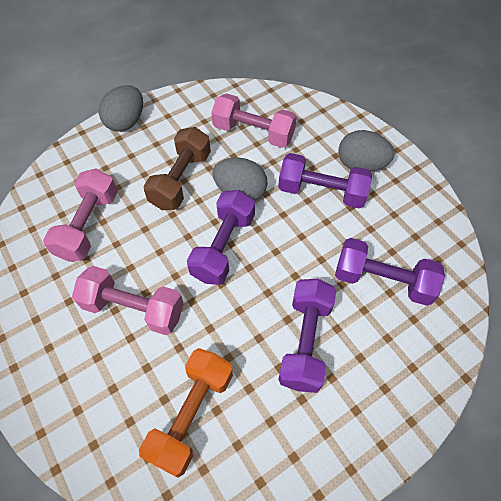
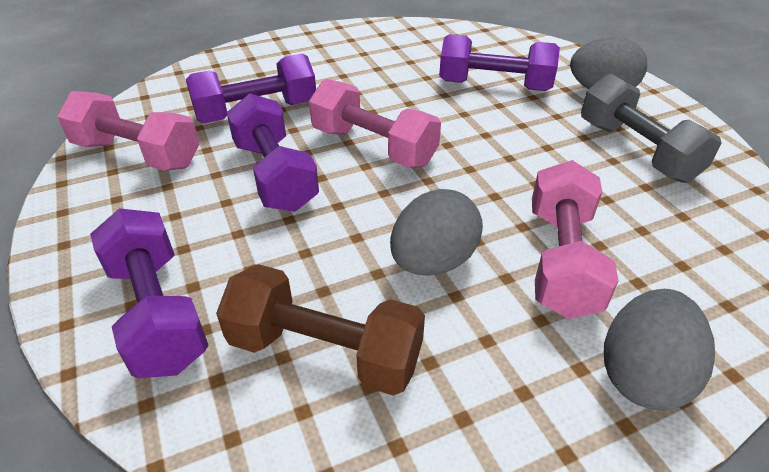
grey dumbbell: none = 0 -> [581,74,721,183] = 1
orange dumbbell: [139,348,233,478] = 1 -> none = 0

